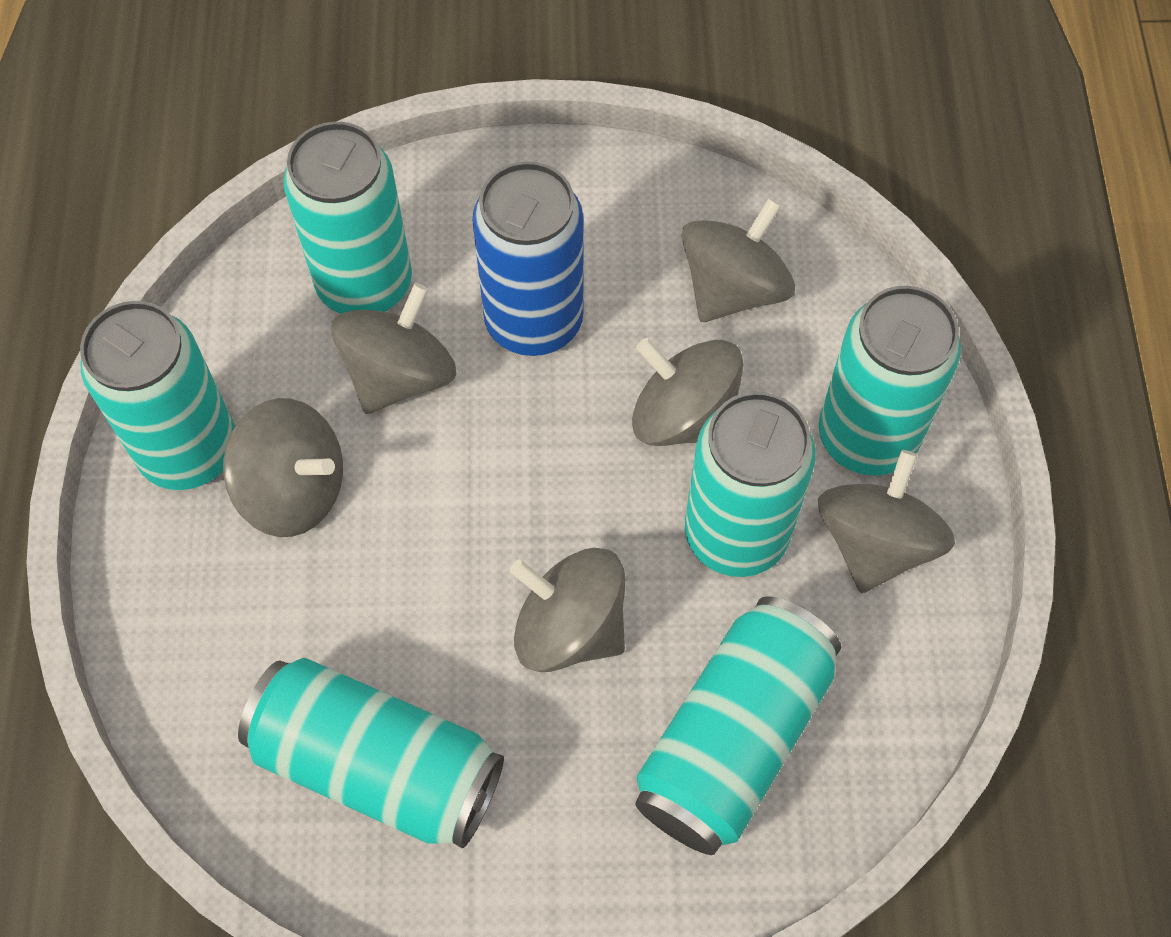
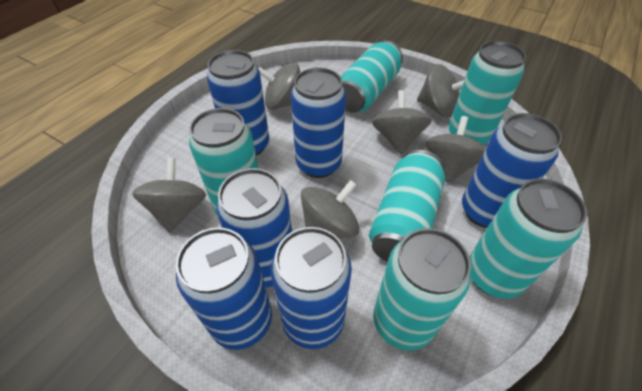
blue can: [472,161,584,356] = 1 -> [176,227,272,350] [207,50,269,156] [217,168,292,288] [271,227,352,349] [291,68,346,178] [462,113,562,228] = 6

